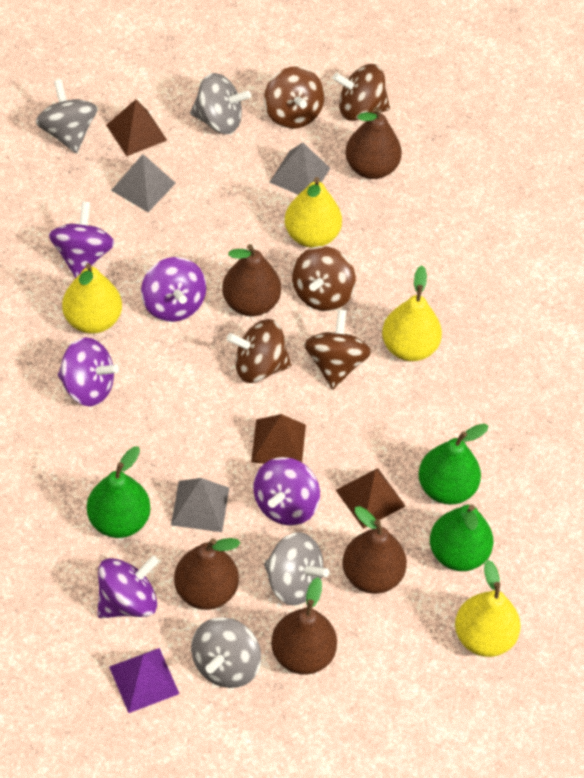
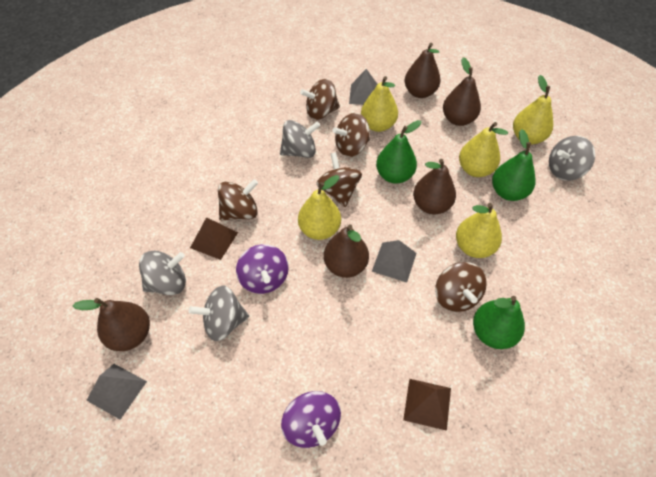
brown pyramid: [106,99,167,156] [251,414,306,464] [336,468,405,529] = 3 -> [190,217,238,260] [403,379,451,431] = 2
purple pyramid: [109,648,179,713] = 1 -> none = 0
purple spinning top: [49,201,115,278] [58,337,119,406] [98,556,159,618] [141,257,206,322] [253,457,320,526] = 5 -> [236,244,289,294] [281,391,341,448] = 2
yellow pear: [62,263,122,334] [285,177,342,248] [382,265,442,361] [455,560,521,657] = 4 -> [298,175,341,240] [361,76,398,132] [456,203,502,258] [459,122,508,177] [513,75,553,145] = 5

